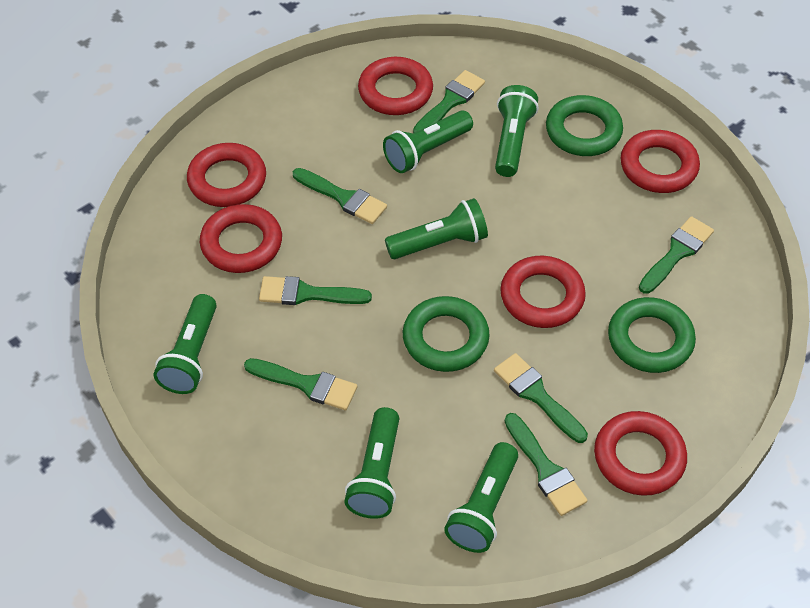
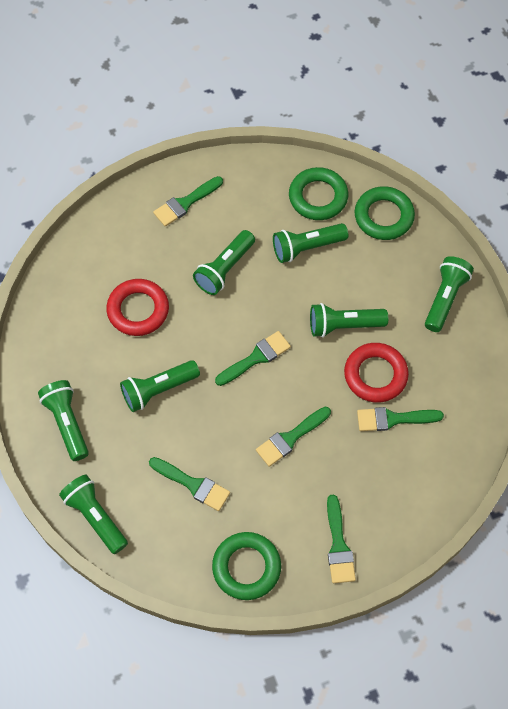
green brush: [244,358,358,410] [259,276,372,305] [293,168,387,224] [413,70,485,133] [494,353,588,443] [505,413,588,516] [639,216,714,294] = 7 -> [149,457,230,511] [153,176,223,226] [215,331,291,386] [256,407,331,467] [327,495,356,583] [357,407,444,431] = 6
green flashlight: [154,294,217,394] [344,407,399,519] [383,110,473,173] [385,198,488,259] [444,442,518,553] [495,85,539,177] = 6 -> [38,380,89,461] [59,475,128,554] [120,360,200,412] [193,230,255,295] [273,223,348,263] [310,303,388,338] [425,256,474,332] = 7
red ring: [187,143,266,207] [200,204,282,273] [358,57,433,115] [500,256,586,328] [594,411,687,496] [621,130,700,193] = 6 -> [106,279,169,336] [344,343,409,403] = 2

